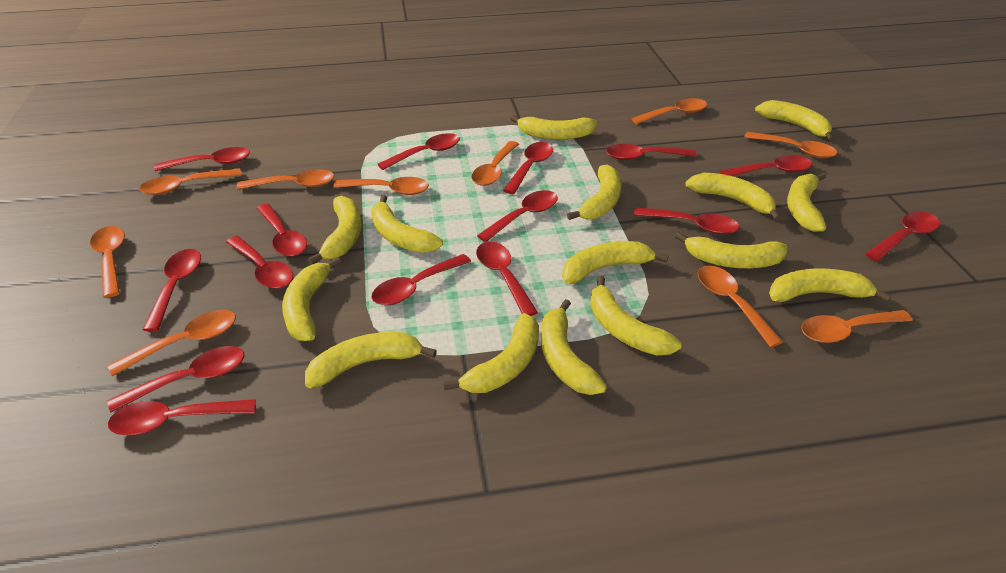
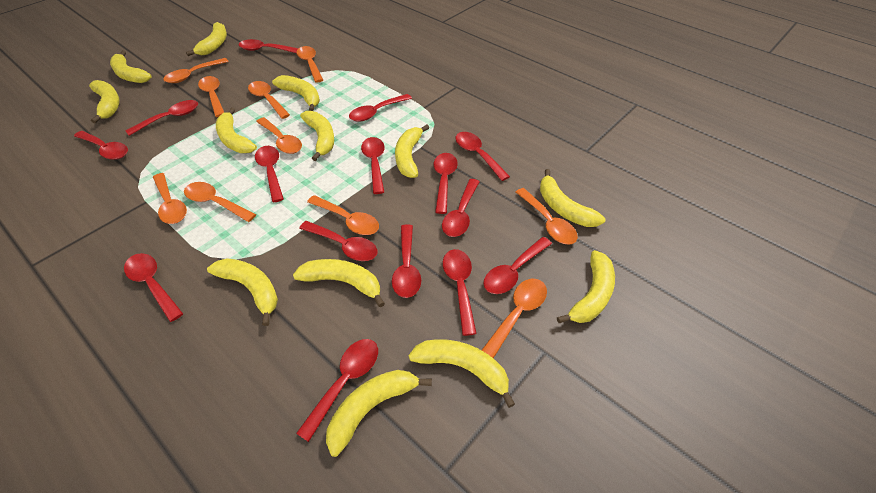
yellow banana: [282,257,341,341] [305,332,437,388] [308,196,361,265] [371,195,443,253] [443,313,539,393] [510,115,597,140] [541,299,607,395] [562,241,668,284] [567,165,621,220] [590,276,682,356] [675,232,788,268] [685,173,781,221] [755,100,834,142] [769,268,891,302] [787,173,826,232] = 15 -> [89,80,120,123] [110,50,152,83] [186,22,227,56] [207,258,278,326] [216,107,257,153] [272,75,320,111] [293,259,385,307] [300,111,334,161] [326,370,432,457] [395,125,429,178] [409,339,515,408] [540,169,605,227] [557,250,615,323] = 13

